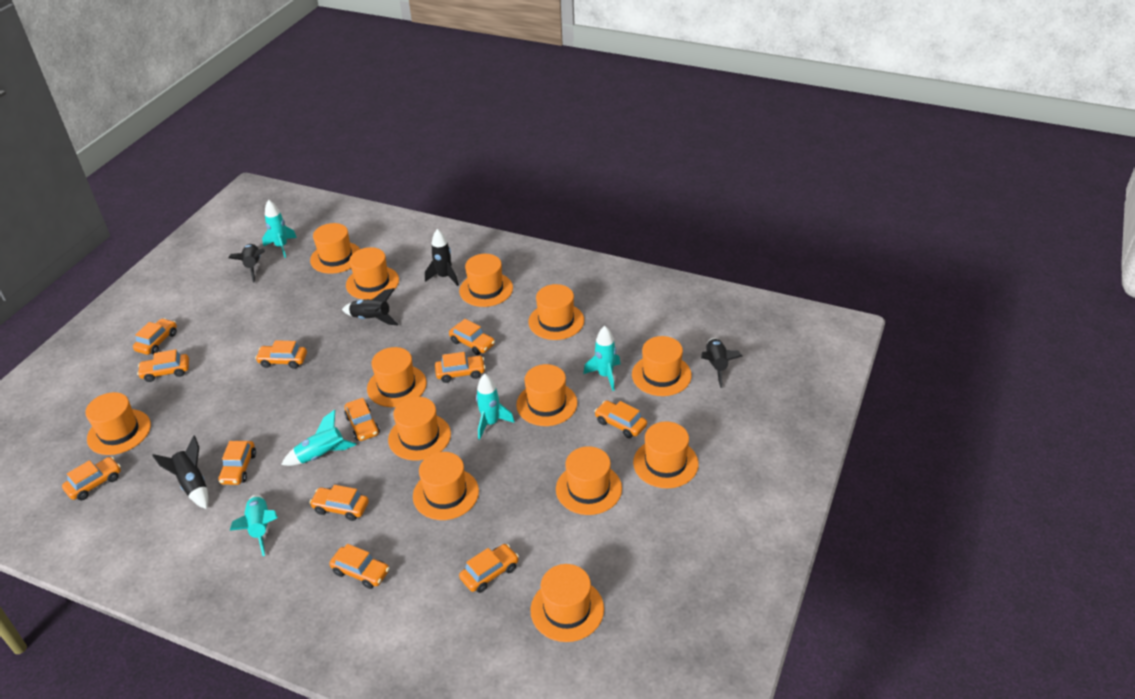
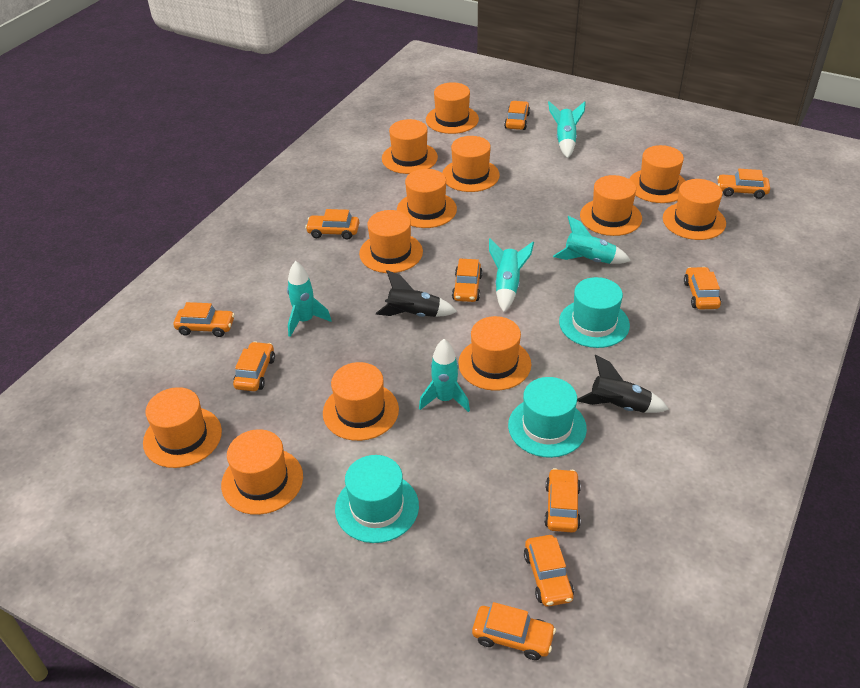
black rocket: [152,436,209,509] [229,244,265,283] [342,288,399,326] [425,229,459,286] [701,338,743,388] = 5 -> [376,270,457,317] [577,355,669,413] = 2
orange car: [62,457,121,500] [133,318,177,355] [137,349,189,382] [219,441,256,485] [255,340,307,369] [309,485,369,521] [329,544,390,589] [344,398,380,441] [435,352,485,383] [449,319,495,355] [459,544,519,593] [594,400,647,438] = 12 -> [173,302,235,337] [233,341,275,391] [305,209,359,240] [452,259,483,302] [472,602,556,660] [504,101,530,130] [524,535,574,607] [544,468,581,533] [684,267,721,310] [717,169,770,199] = 10
orange hat: [85,392,151,455] [310,223,360,274] [346,247,399,300] [367,347,427,407] [388,396,451,461] [413,452,479,520] [459,254,513,307] [516,364,577,426] [528,284,584,340] [530,564,604,642] [556,446,622,515] [632,336,692,396] [633,421,699,488] = 13 -> [143,387,222,468] [221,429,303,515] [323,362,399,441] [359,210,423,273] [382,119,438,174] [397,169,457,228] [426,82,479,134] [442,136,500,192] [458,316,531,391] [580,175,642,236] [629,145,686,203] [663,179,726,240] = 12
turquoise hat: none = 0 -> [335,455,419,543] [508,377,587,458] [559,277,630,348] = 3

